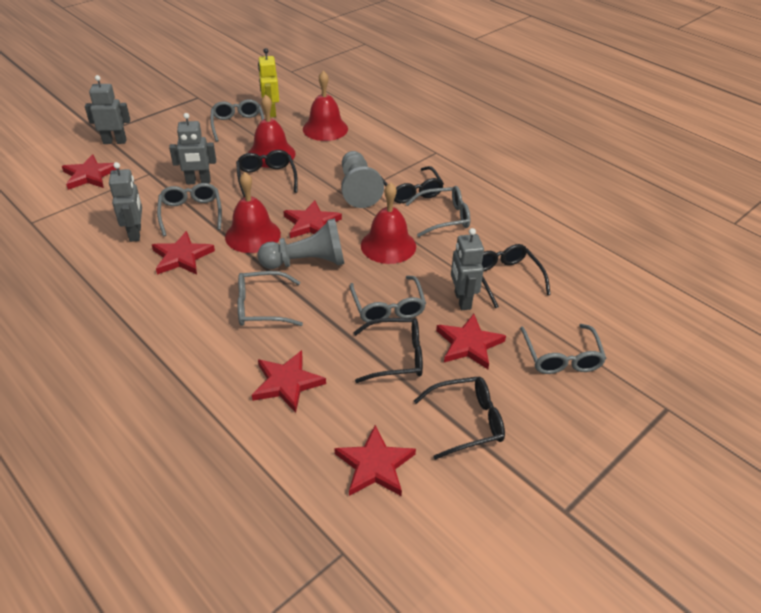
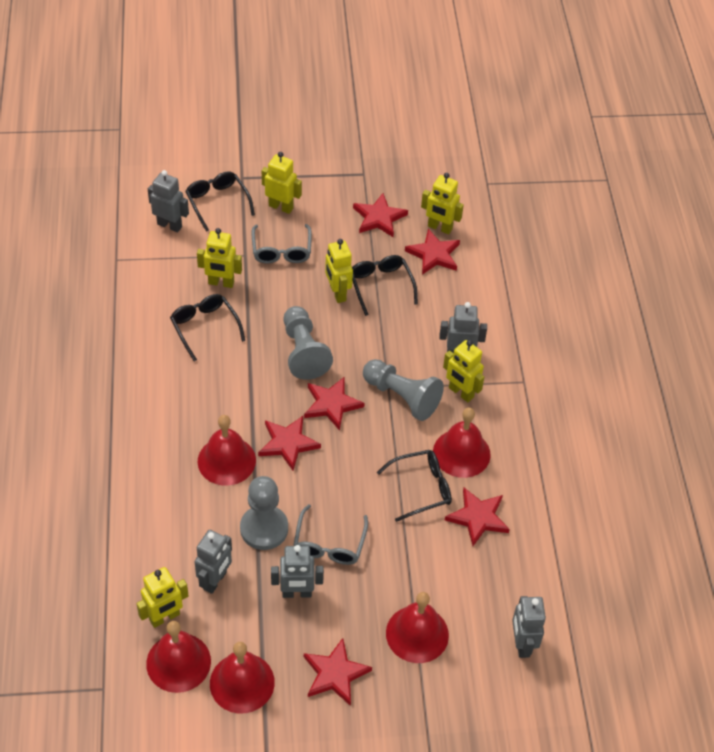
black glasses: [236,150,298,197] [353,318,423,383] [382,166,444,203] [414,377,505,460] [482,244,551,309] = 5 -> [170,294,245,361] [185,171,255,232] [352,255,418,316] [377,450,452,522] = 4
grey glasses: [157,183,222,236] [210,99,264,142] [238,271,303,326] [350,276,426,323] [405,186,470,237] [520,324,607,374] = 6 -> [252,224,312,264] [293,504,368,565] = 2
grey pawn: [258,218,344,269] [341,151,384,208] = 2 -> [240,476,288,550] [284,306,333,380] [363,359,444,421] = 3
grey robot: [85,75,130,144] [109,162,142,242] [169,113,216,184] [451,228,484,310] = 4 -> [148,170,189,233] [195,530,232,594] [271,545,324,598] [439,302,487,353] [512,596,546,658] = 5
red bell: [225,172,281,253] [248,94,296,168] [303,71,348,141] [361,183,416,264] = 4 -> [146,621,211,693] [198,415,256,486] [210,642,275,714] [386,592,449,663] [433,408,491,478] = 5
yellow robot: [258,48,279,117] = 1 -> [136,567,189,628] [197,228,242,288] [262,152,302,214] [325,239,353,303] [421,173,464,234] [443,340,484,402] = 6

